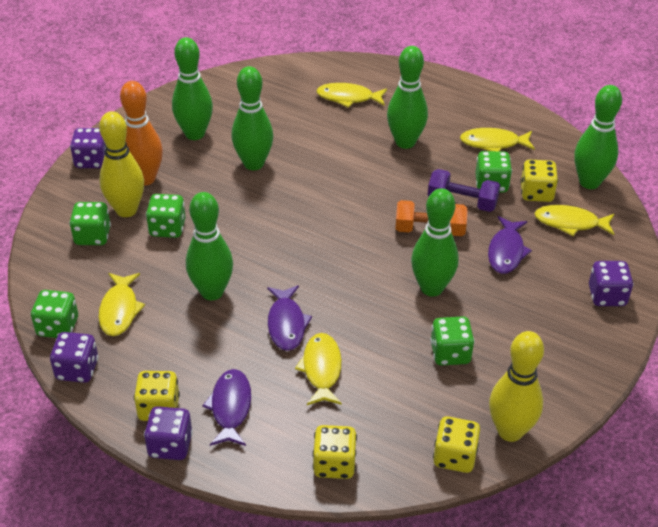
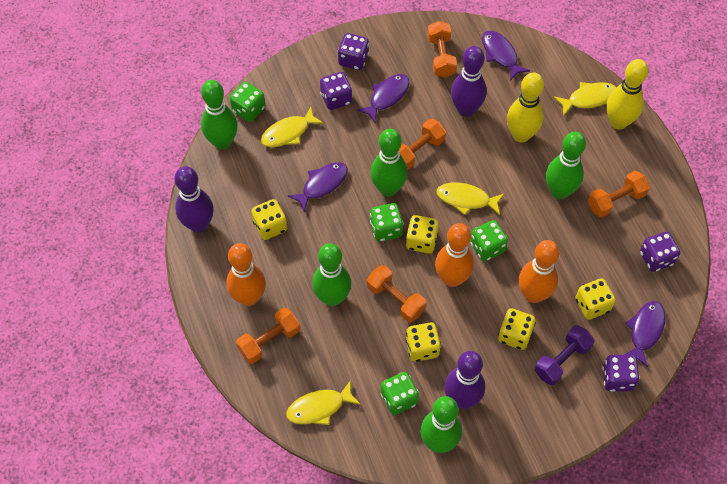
green bowling pin: [172,37,213,140] [186,192,233,300] [231,66,273,170] [387,46,428,149] [411,188,459,296] [574,85,622,189] = 6 -> [201,80,238,150] [312,243,351,306] [370,129,408,196] [420,396,462,453] [546,132,586,199] = 5
green dice: [31,290,78,338] [69,202,111,245] [146,194,186,238] [430,316,475,366] [475,151,512,193] = 5 -> [230,82,265,122] [370,203,403,242] [381,372,419,415] [470,220,508,261] = 4
orange bowling pin: [120,81,163,186] = 1 -> [226,243,266,306] [435,223,474,287] [519,240,559,303] = 3
orange dumbbell: [395,200,467,236] = 1 -> [236,308,300,364] [367,265,427,322] [399,119,446,170] [427,21,457,78] [588,171,650,217] = 5
purple bowling pin: none = 0 -> [174,166,214,233] [444,351,485,409] [451,46,487,117] = 3
purple fish: [202,369,251,446] [267,285,312,351] [488,216,532,274] = 3 -> [288,162,348,212] [357,74,410,123] [482,30,530,81] [624,301,666,367] = 4
yellow dice: [134,371,180,421] [313,425,357,479] [433,416,480,473] [520,159,558,202] = 4 -> [251,199,287,240] [405,323,441,362] [406,215,439,254] [498,309,536,350] [575,278,616,320] = 5
yellow fish: [98,273,145,336] [295,333,342,405] [316,83,387,108] [460,128,535,151] [534,205,614,236] = 5 -> [261,107,324,147] [286,380,361,425] [436,182,504,215] [554,82,616,116] = 4

